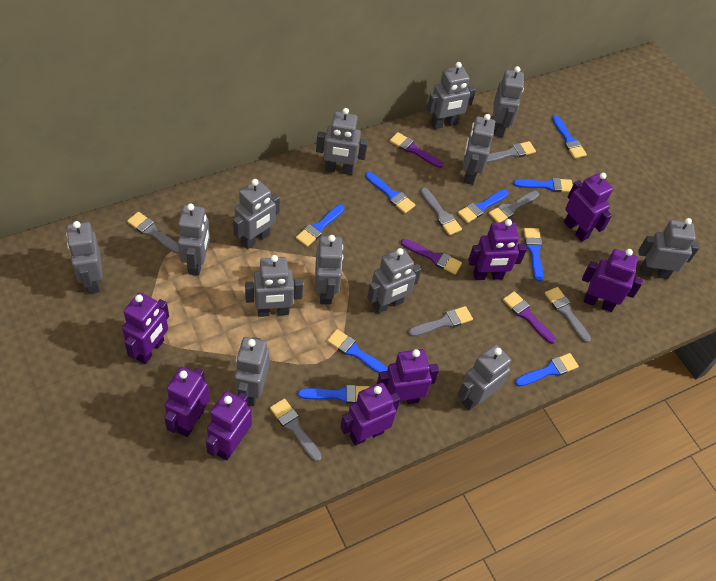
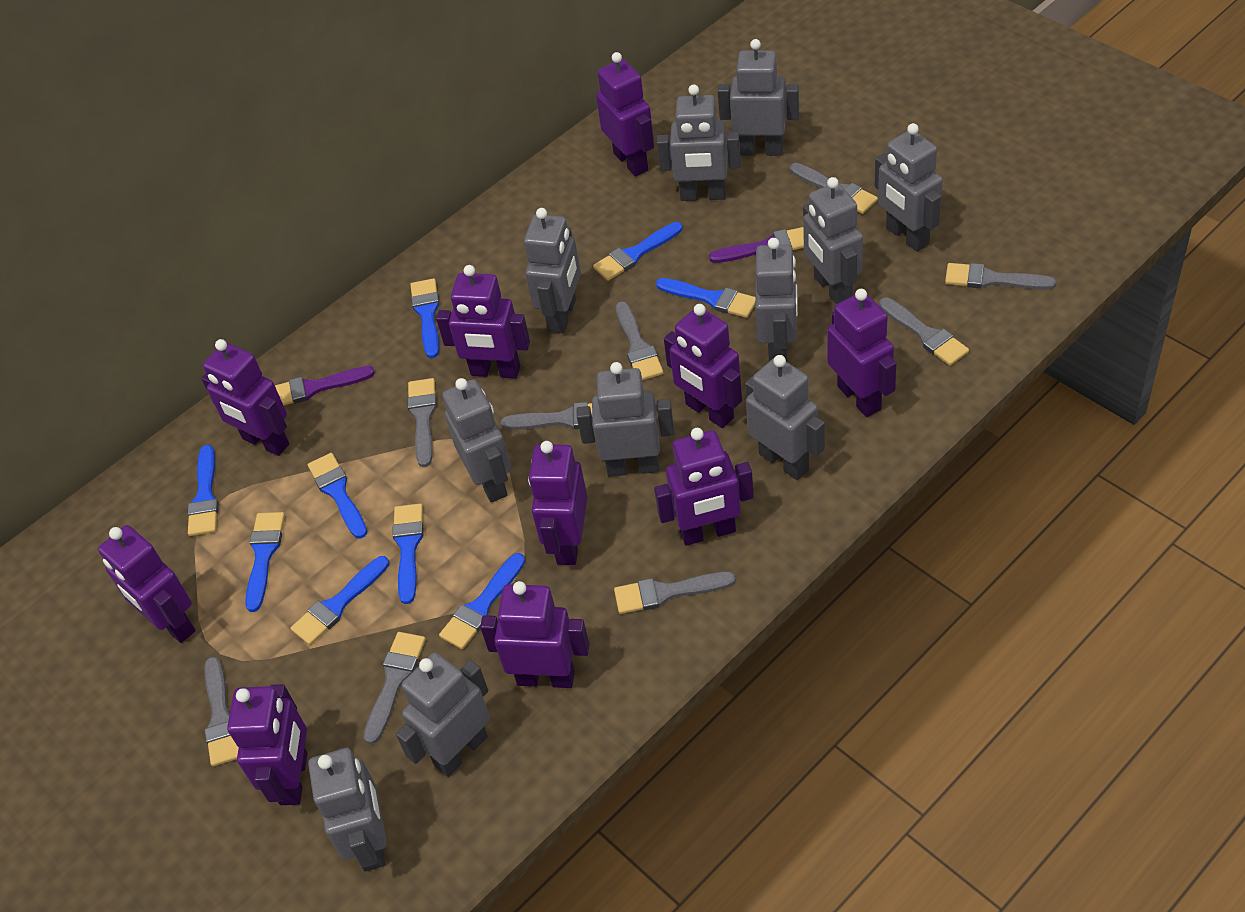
grey brush: [127,212,179,254] [270,398,322,462] [409,306,473,337] [420,188,462,235] [487,141,536,163] [489,191,539,223] [545,287,591,343] = 7 -> [204,657,239,766] [363,632,426,744] [407,378,437,467] [501,402,592,430] [614,571,736,614] [616,301,664,380] [790,163,878,214] [879,297,969,366] [945,263,1056,290] = 9
grey robot: [66,221,103,294] [178,204,210,276] [233,179,280,249] [234,337,269,406] [245,255,303,317] [315,235,343,305] [316,108,368,175] [367,248,421,314] [427,62,476,129] [458,345,511,410] [462,114,495,185] [493,66,524,137] [638,218,699,279] = 13 -> [308,746,387,872] [396,652,490,777] [442,378,511,503] [524,208,581,333] [577,362,674,477] [657,84,741,201] [718,39,799,156] [745,355,825,480] [755,238,798,362] [803,177,863,305] [875,123,943,252] = 11
purple brush: [390,132,443,168] [401,239,462,275] [503,291,556,344] = 3 -> [275,366,375,406] [709,227,804,263] = 2
purple robot: [122,292,169,364] [164,367,210,437] [206,391,252,461] [340,383,400,446] [377,349,439,404] [468,219,527,280] [564,173,613,242] [582,249,643,312] = 8 -> [98,525,196,643] [201,339,289,456] [227,684,308,805] [436,265,530,379] [480,581,590,688] [528,441,587,565] [596,52,654,177] [654,428,754,546] [664,304,742,428] [827,289,897,417] = 10

